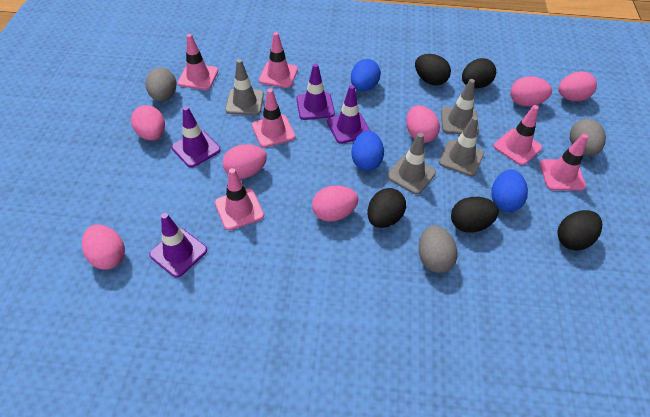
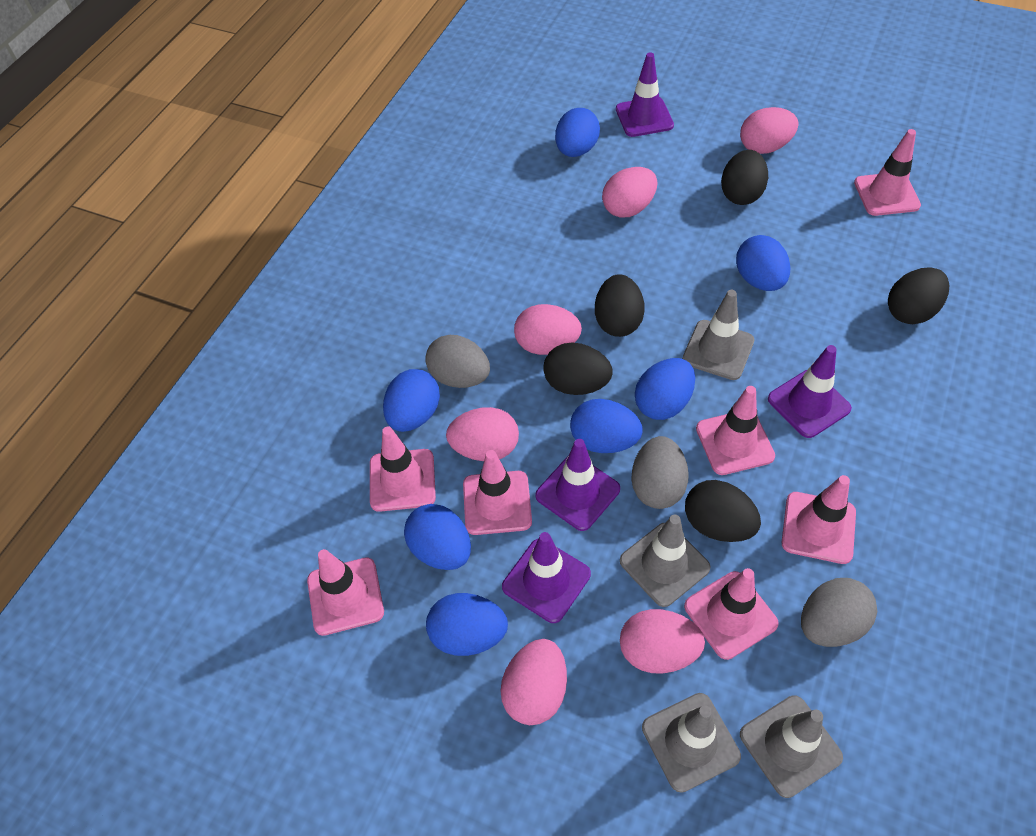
blue egg: [351,59,381,92] [351,131,384,171] [491,169,528,212] = 3 -> [383,369,440,432] [404,504,471,570] [426,593,508,656] [555,108,600,157] [570,399,643,453] [635,358,695,420] [736,235,790,291] = 7
pink egg: [82,224,125,270] [131,105,165,140] [223,144,267,179] [312,185,358,222] [406,105,440,143] [510,76,552,106] [558,71,597,101] = 7 -> [446,407,519,461] [500,639,567,725] [514,304,582,355] [602,167,657,218] [620,609,705,674] [740,107,799,154] = 6
pink traffic cone: [178,34,218,90] [215,168,264,230] [252,88,295,148] [259,32,298,88] [494,105,542,165] [539,134,588,191] = 6 -> [307,549,384,636] [370,426,436,512] [463,450,532,535] [684,568,779,660] [696,386,775,475] [782,475,856,564] [854,129,921,216] = 7

